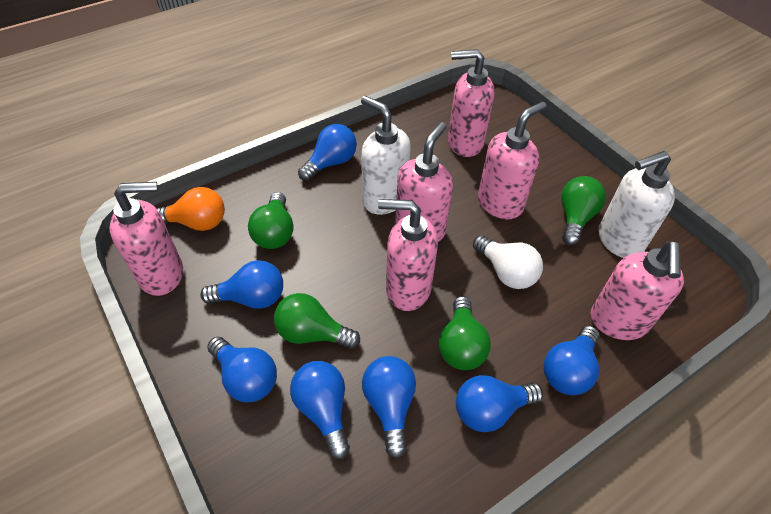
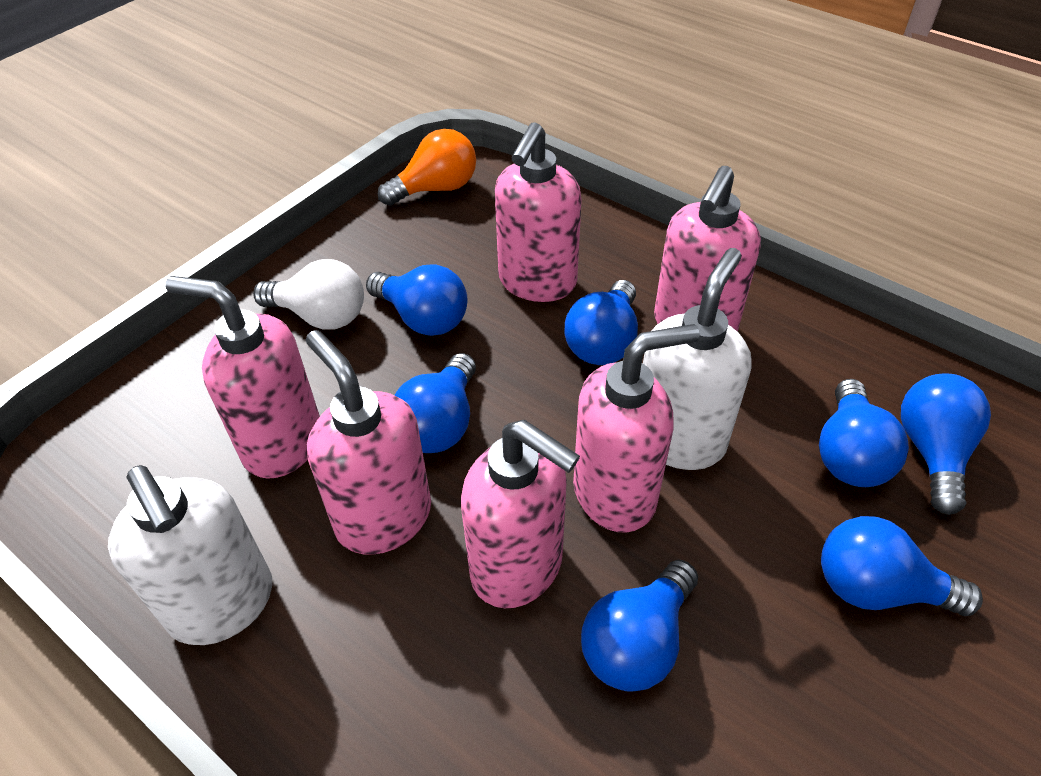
green light bulb: [248,192,294,249] [274,293,360,349] [439,296,491,370] [561,176,606,246] = 4 -> none = 0

